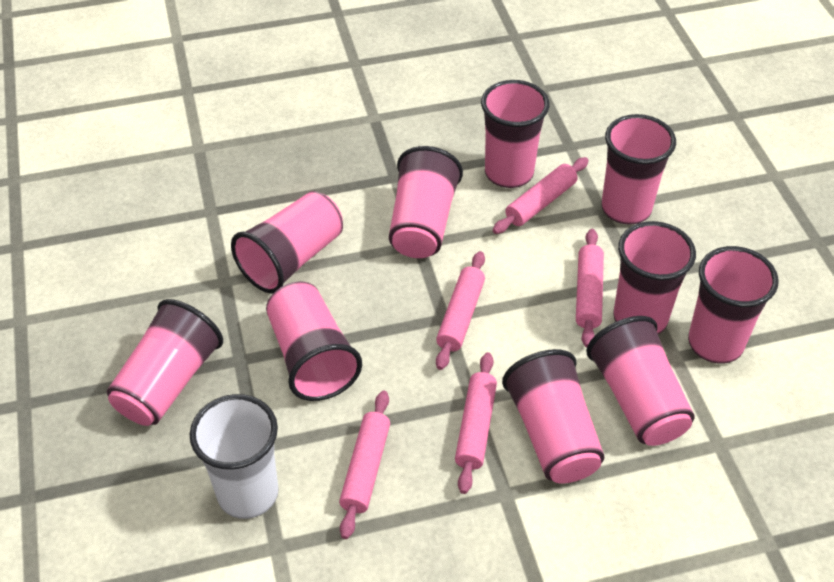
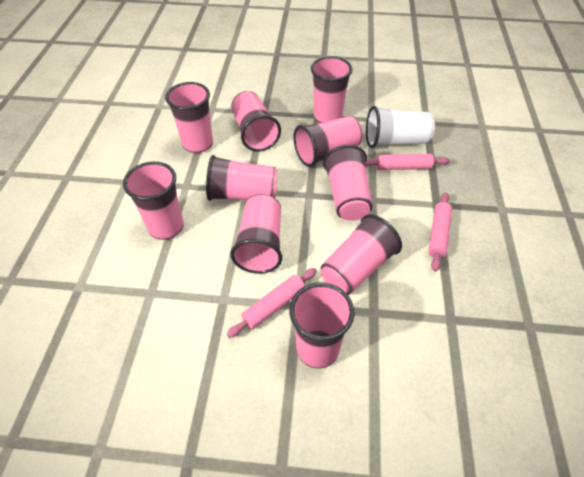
pink rolling pin: [339,391,390,539] [436,251,485,370] [455,352,497,494] [493,157,589,234] [576,229,604,348] = 5 -> [227,268,317,338] [366,154,450,170] [428,192,452,271] = 3

